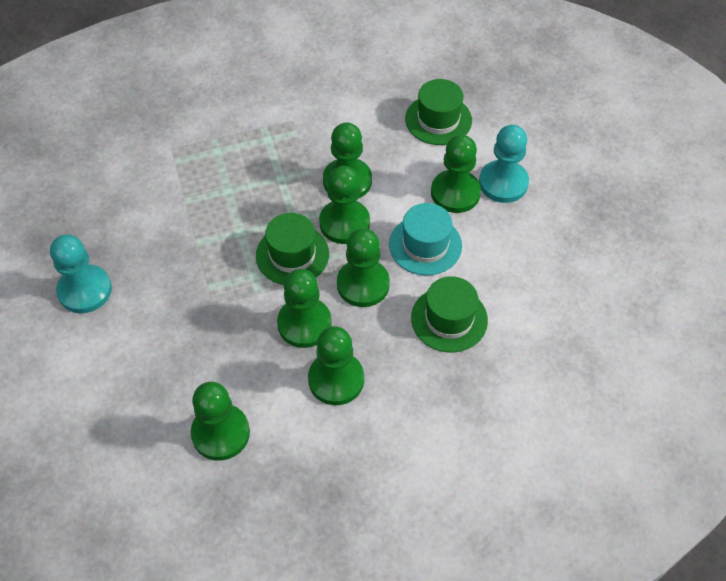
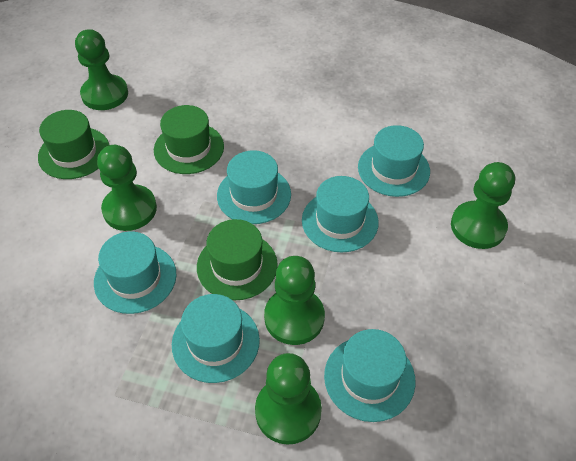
green pawn: [191,382,250,461] [277,269,332,348] [308,326,364,405] [319,166,370,244] [323,123,372,198] [337,229,390,307] [431,135,481,213] = 7 -> [75,29,128,110] [97,145,157,231] [255,353,322,445] [264,256,325,345] [451,162,515,249] = 5
turquoise hat: [389,203,462,275] = 1 -> [94,231,177,314] [172,294,260,383] [217,150,291,224] [302,176,379,253] [324,329,416,422] [358,125,430,197] = 6
turquoise pawn: [50,235,112,313] [479,125,529,203] = 2 -> none = 0

